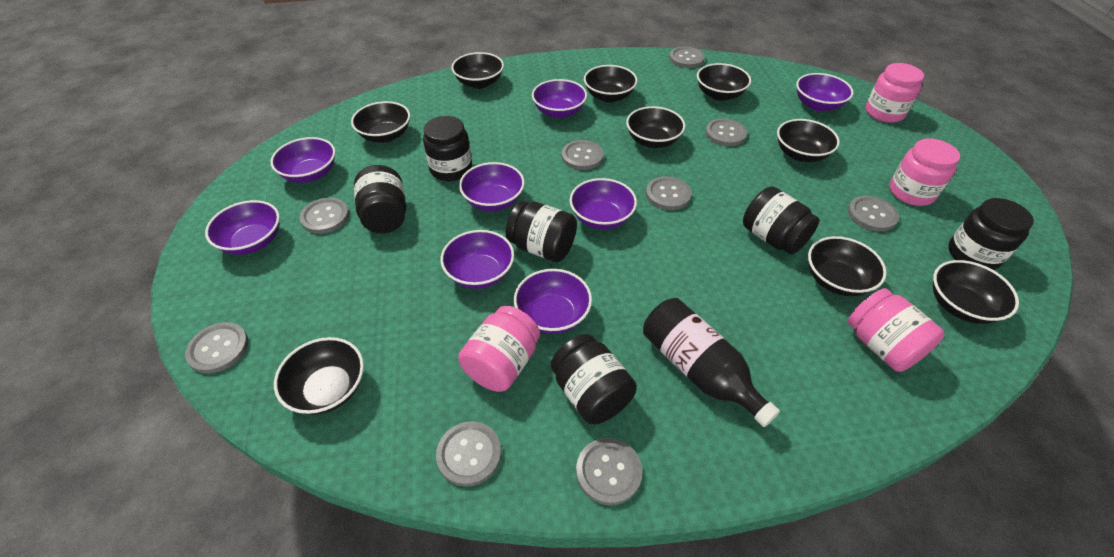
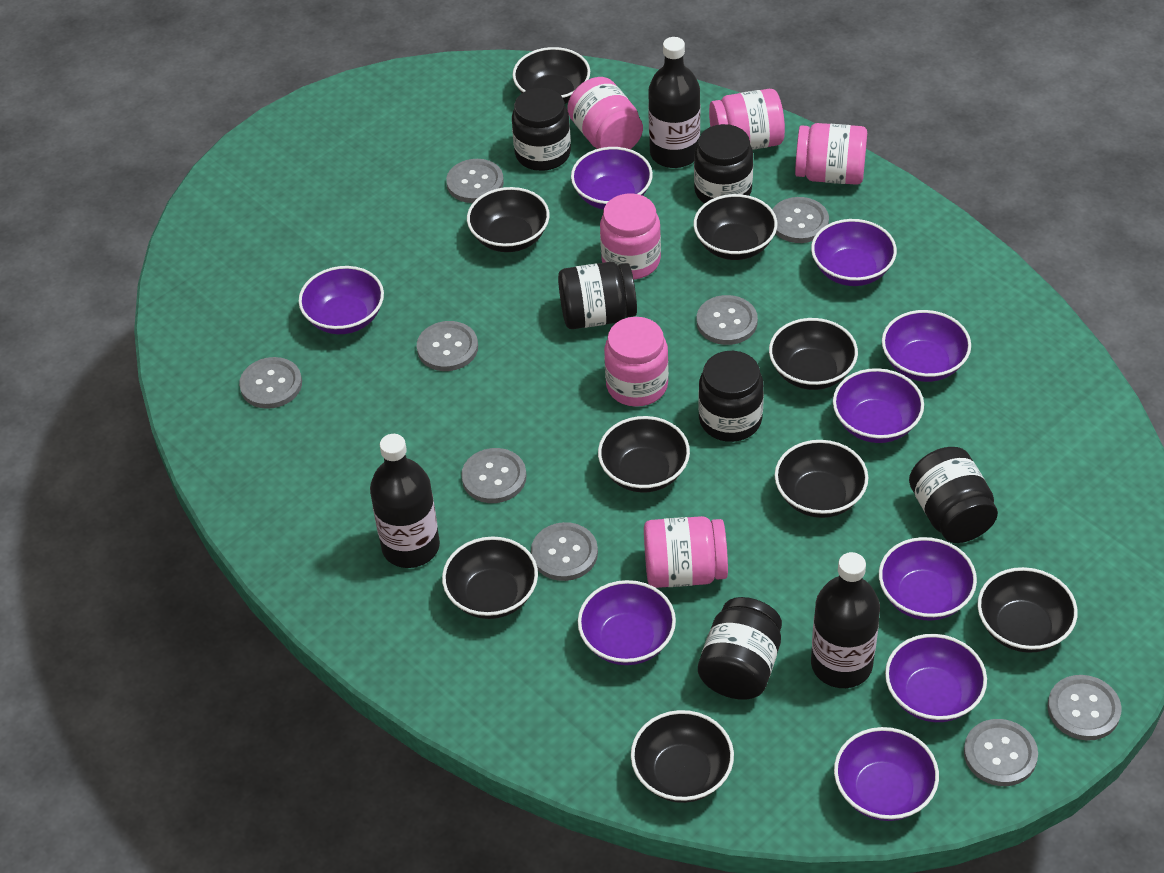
black bottle: [643,298,780,427] = 1 -> [370,434,440,568] [648,37,700,168] [811,552,880,688] = 3
pink jar: [458,306,540,392] [848,288,944,372] [865,63,924,123] [889,138,960,206] = 4 -> [567,77,643,149] [600,194,661,279] [604,317,669,407] [644,516,728,588] [709,89,785,150] [795,123,867,185] = 6
purple bowl: [205,200,280,255] [270,137,335,183] [440,230,514,289] [459,162,525,211] [514,269,592,334] [532,79,587,118] [570,178,637,230] [796,73,853,111] = 8 -> [298,266,384,334] [571,147,653,210] [578,580,676,665] [811,219,897,286] [833,368,924,443] [834,727,939,821] [879,537,977,621] [882,310,971,382] [885,634,987,722] = 9

